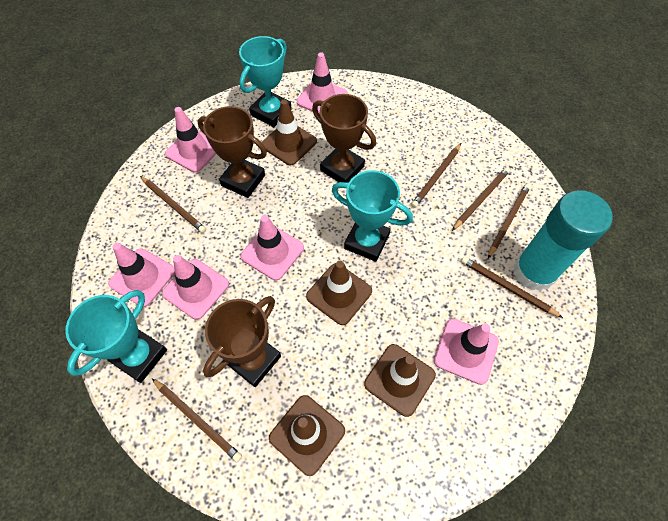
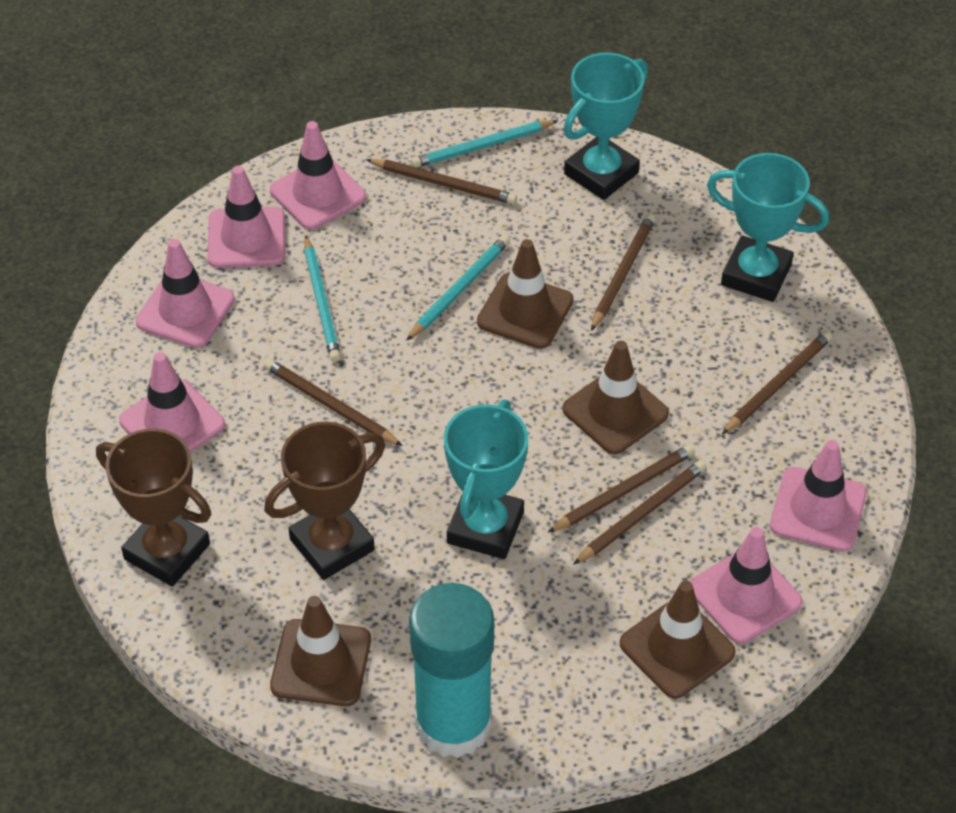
brown trophy: [197,106,267,198] [203,296,281,387] [312,94,376,183] = 3 -> [96,428,211,587] [264,422,385,580] = 2
turquoise pencil: none = 0 -> [304,236,341,362] [406,235,510,341] [411,120,558,167] = 3

